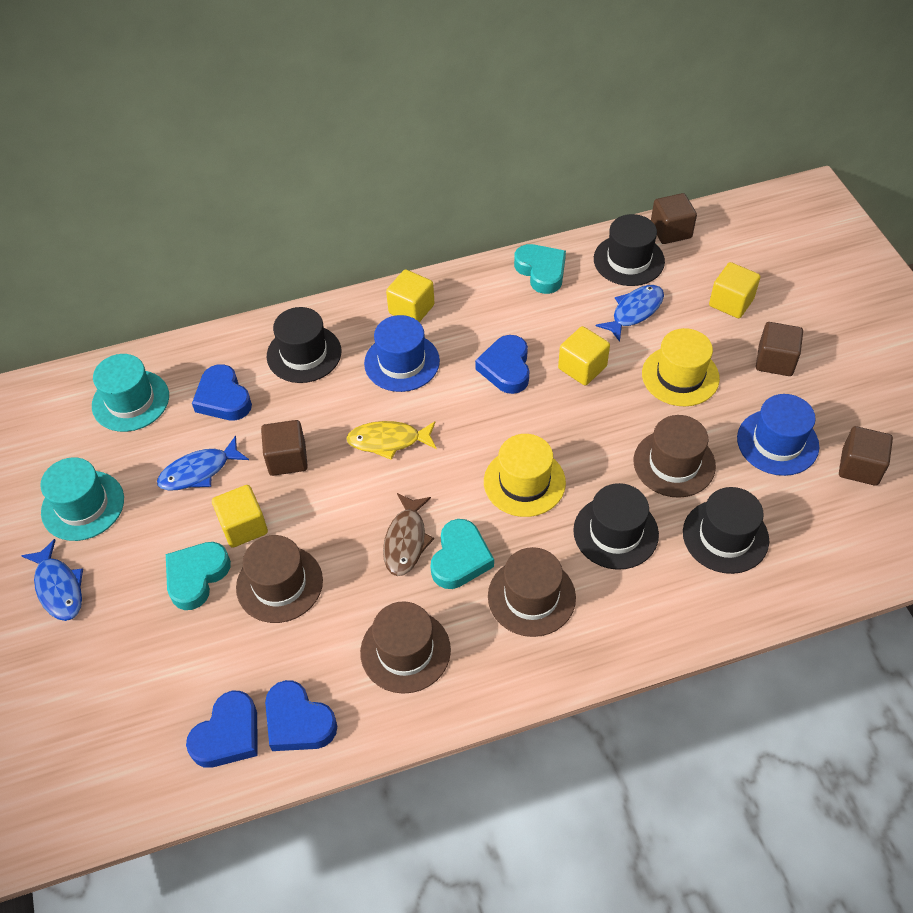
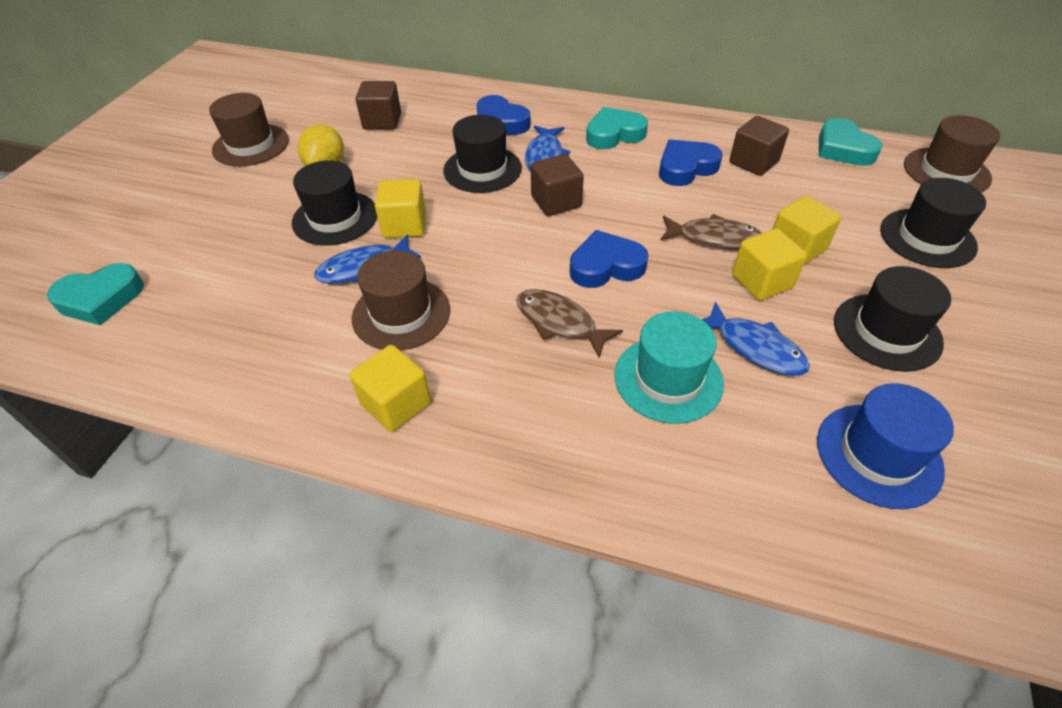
blue hat: [364,315,440,392] [737,394,819,476] = 2 -> [817,383,954,509] = 1
blue heart: [186,691,258,768] [192,364,252,420] [265,680,337,751] [475,335,529,394] = 4 -> [476,95,531,135] [570,230,649,288] [659,140,723,186] = 3
brown cube: [261,420,308,476] [651,193,697,244] [756,322,803,376] [839,426,893,486] = 4 -> [355,81,401,130] [531,154,584,216] [729,116,789,176] = 3
brown fish: [383,493,434,576] = 1 -> [516,289,623,359] [660,214,762,249] = 2
brown hat: [236,535,323,623] [360,601,451,694] [488,547,576,637] [634,415,716,498] = 4 -> [209,93,289,166] [351,250,450,350] [904,115,1000,192] = 3
turquoise hat: [40,457,124,541] [92,354,169,432] = 2 -> [614,311,724,424] = 1
yellow fish: [346,421,437,460] = 1 -> none = 0
yellow hat: [484,434,566,517] [642,328,720,406] = 2 -> none = 0
yellow lemon: none = 0 -> [298,124,344,166] = 1

